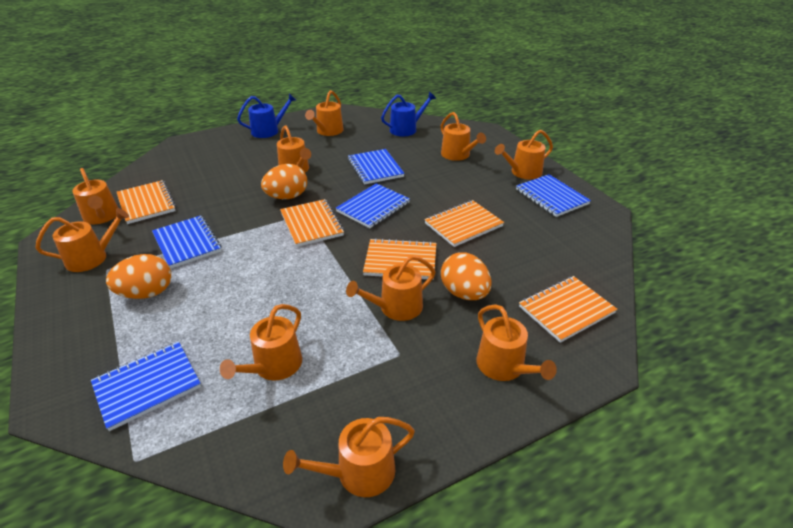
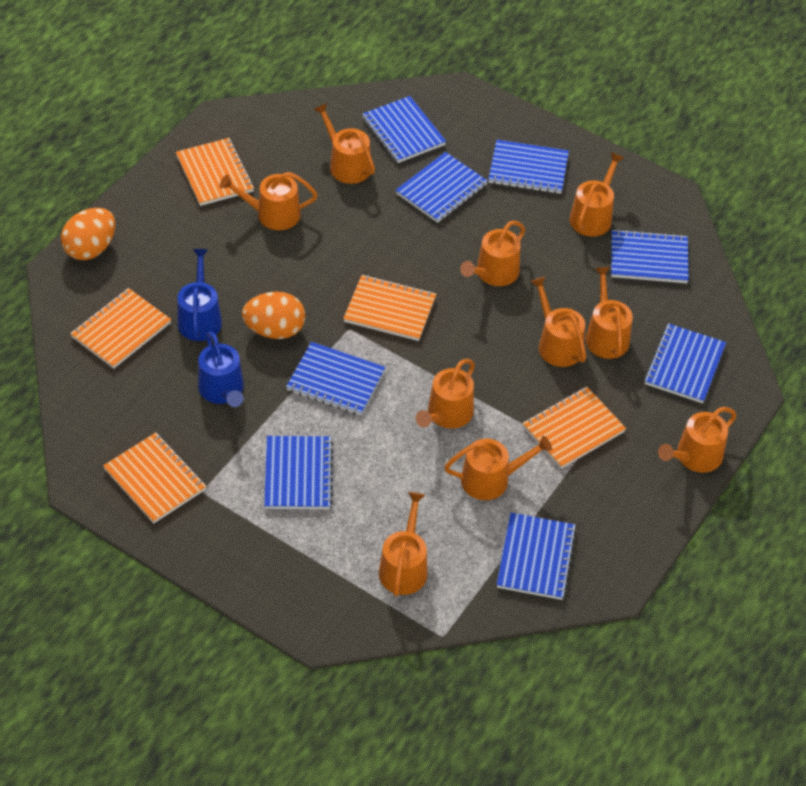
blue notebook: [91,342,201,431] [152,216,221,269] [336,183,410,228] [348,149,405,184] [516,174,591,217] = 5 -> [264,436,333,509] [286,342,386,415] [362,96,446,163] [396,152,488,223] [488,140,569,194] [497,513,577,600] [611,229,689,283] [644,323,726,403] = 8
orange egg: [106,254,171,299] [261,164,307,199] [441,252,492,300] = 3 -> [61,208,115,260] [242,292,305,339] = 2

